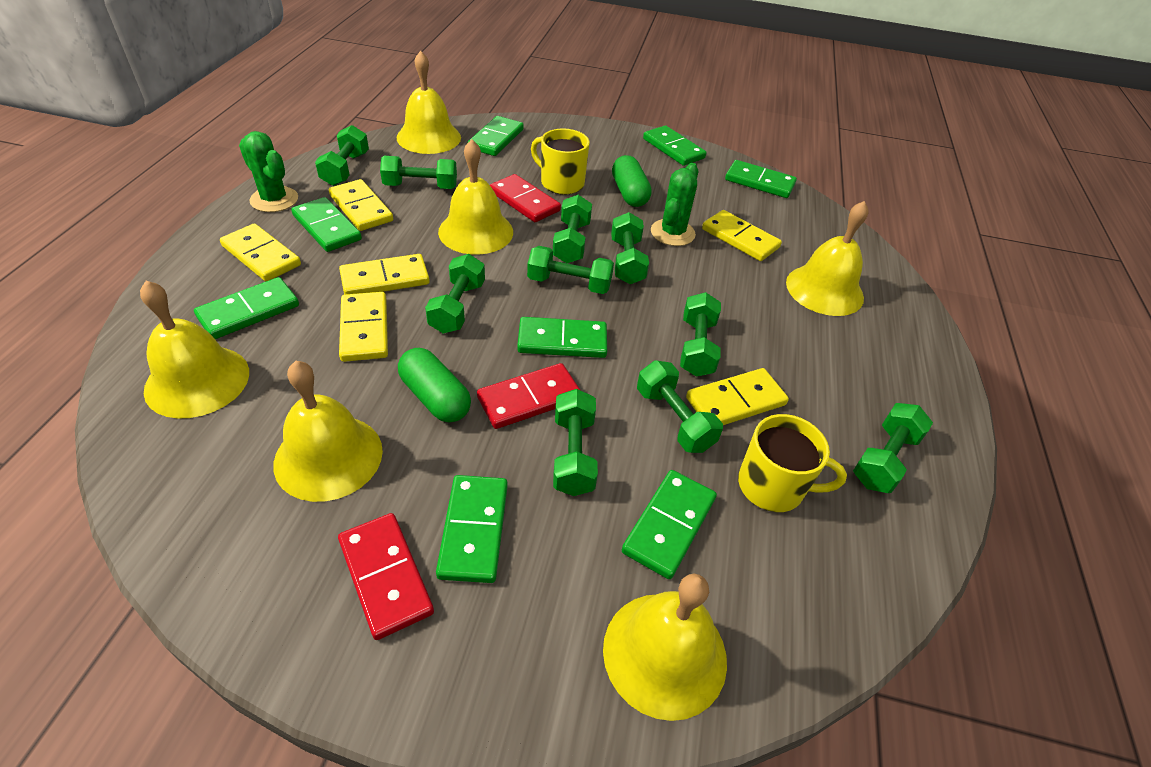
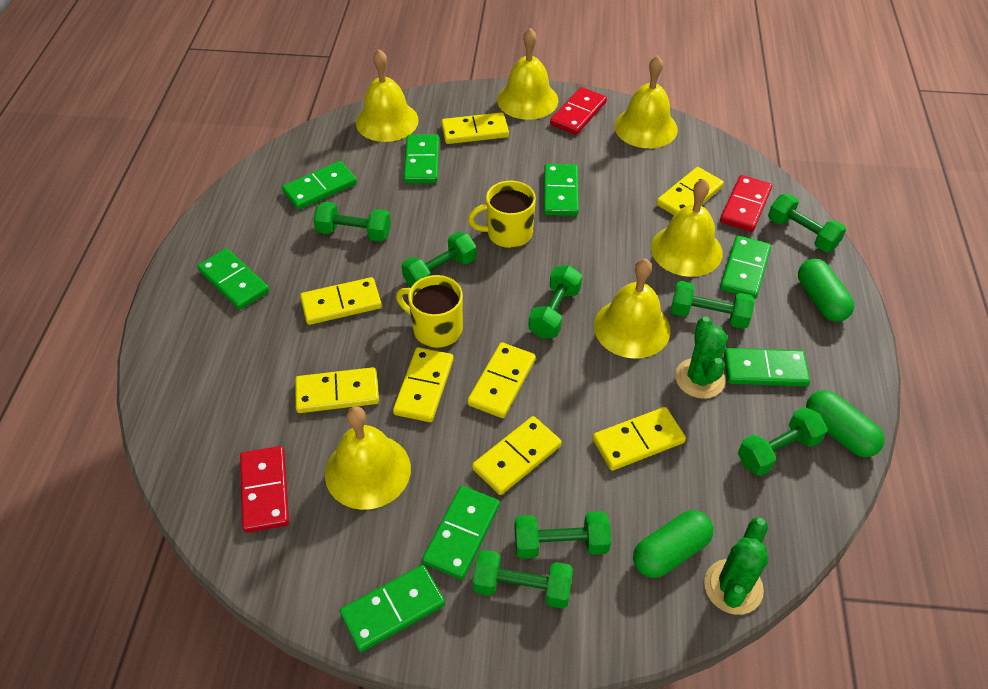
green capsule: [398,348,471,422] [612,155,652,207] = 2 -> [633,510,713,578] [798,259,854,322] [806,390,885,457] = 3
green dumbbell: [315,125,369,186] [380,156,457,189] [425,254,485,333] [527,246,614,294] [553,195,592,263] [553,389,598,496] [611,212,649,284] [637,360,723,453] [680,292,721,377] [853,403,933,493] = 10 -> [314,202,391,242] [401,232,477,288] [473,550,573,609] [514,511,611,559] [528,265,582,338] [671,281,754,329] [738,407,828,476] [768,194,846,252] = 8
yellow domino: [220,224,301,281] [329,179,393,231] [339,254,430,295] [339,292,388,362] [686,368,789,425] [702,210,782,261] = 6 -> [295,367,379,413] [300,277,382,325] [393,347,454,422] [441,112,509,144] [467,342,536,418] [472,416,562,495] [592,407,686,471] [656,167,724,215] = 8

